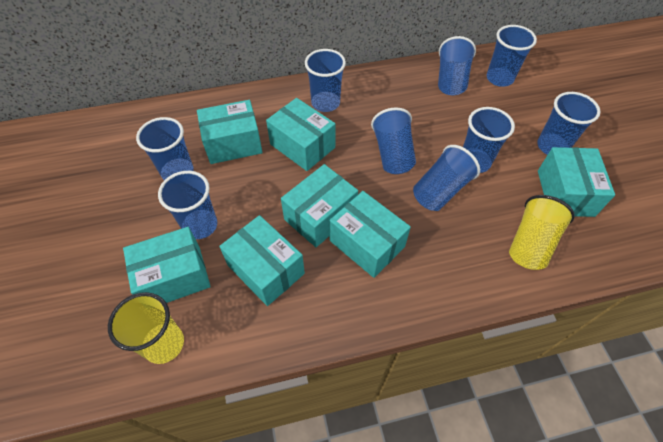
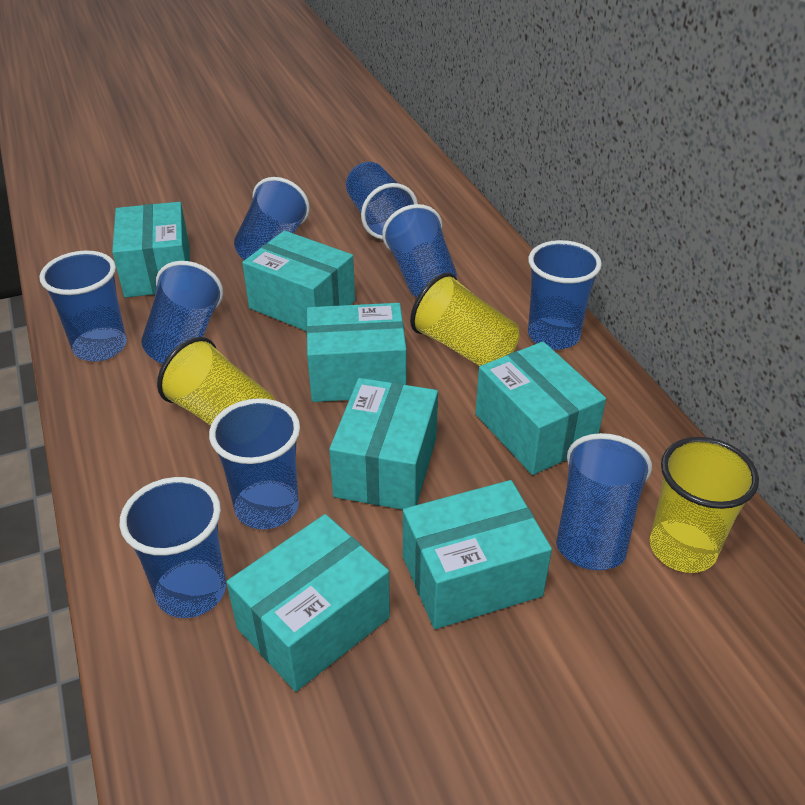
yellow cup: [108,292,184,364] [509,195,575,270] = 2 -> [157,337,275,426] [410,272,519,366] [650,437,759,573] = 3

